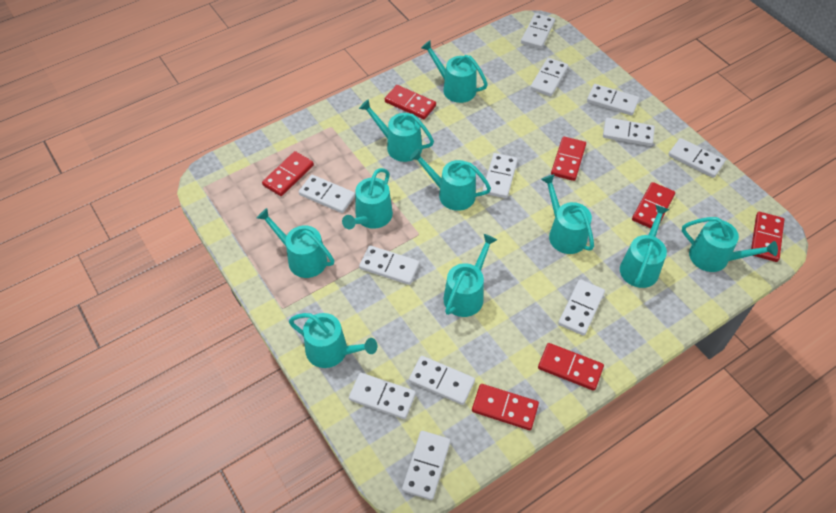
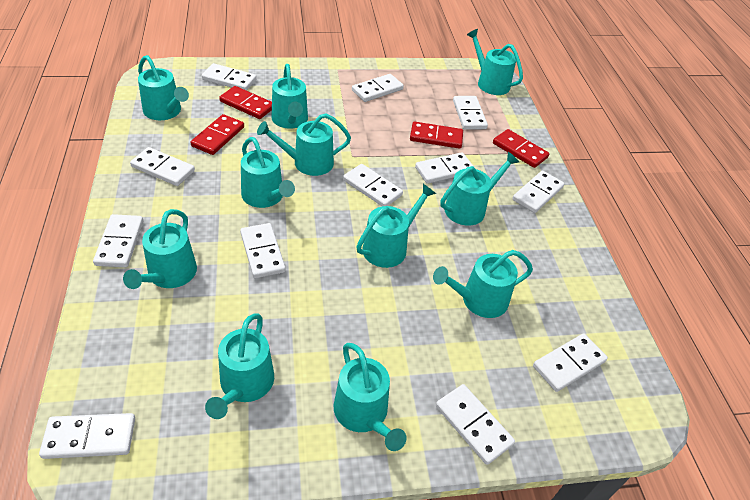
red domino: [262,151,314,196] [385,85,436,119] [472,384,539,430] [538,343,604,391] [551,136,586,181] [632,182,675,228] [751,212,785,262] = 7 -> [190,114,244,155] [219,86,272,119] [410,122,463,149] [493,129,549,168] = 4
turquoise watering can: [257,208,334,278] [289,313,377,368] [342,168,393,229] [359,99,434,162] [410,149,491,211] [421,40,488,103] [444,234,497,317] [541,174,594,254] [620,205,670,288] [682,217,778,272] = 10 -> [123,209,197,289] [138,55,189,120] [205,313,274,419] [241,137,295,208] [257,113,351,176] [272,64,308,129] [334,343,407,451] [356,184,436,268] [433,250,533,318] [440,152,519,226] [467,29,523,95] = 11

